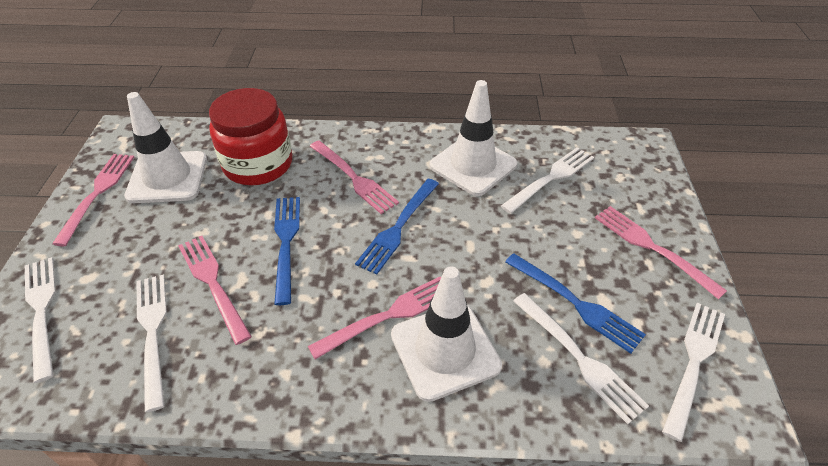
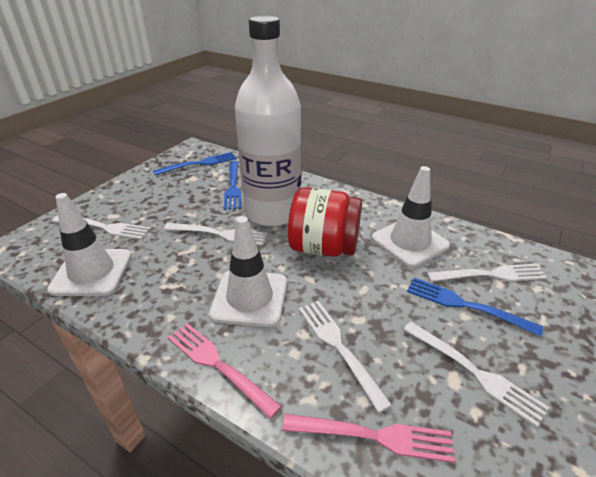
pink fork: [52,154,134,246] [178,236,252,345] [308,277,441,359] [310,141,399,214] [595,206,727,299] = 5 -> [168,323,282,419] [282,414,455,463] = 2
white bottle: none = 0 -> [235,15,301,227] = 1

